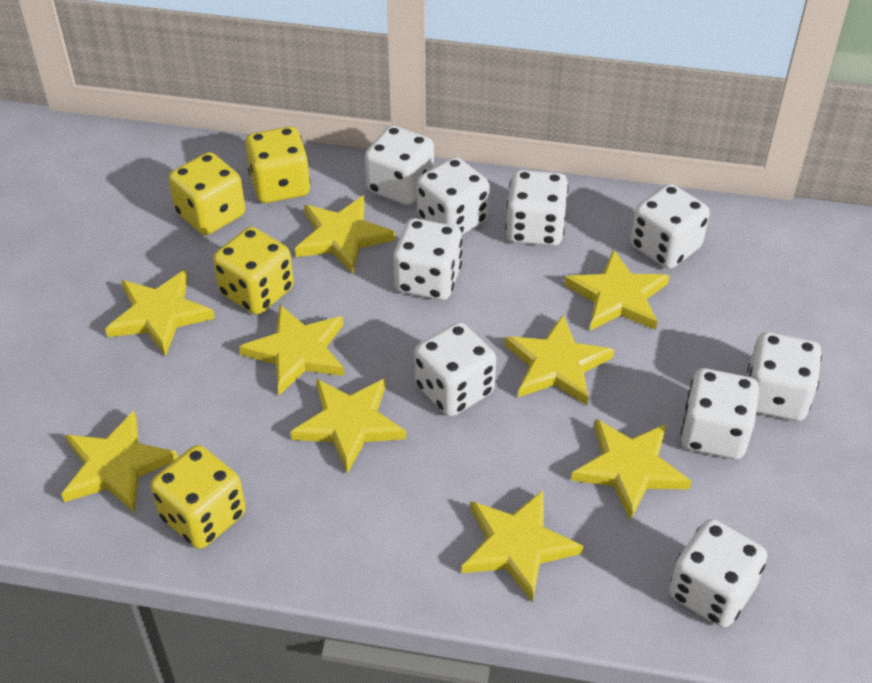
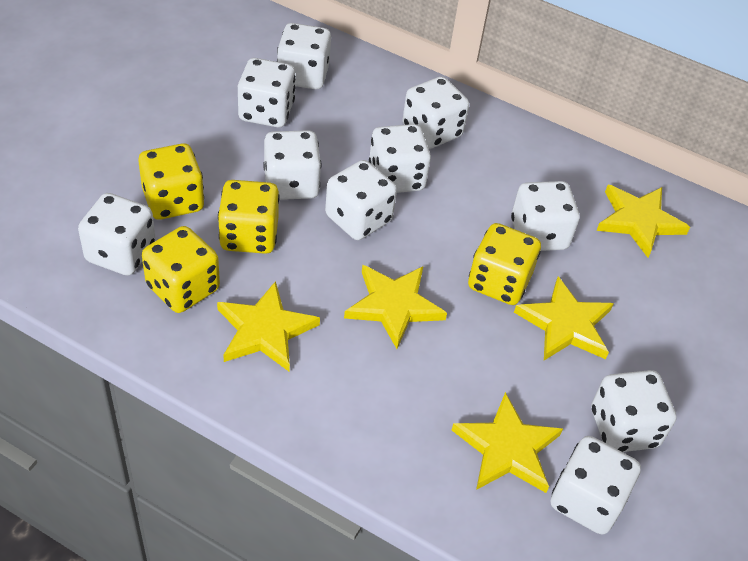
white dice: [365,125,434,205] [394,218,462,300] [414,322,496,417] [417,157,490,235] [505,170,569,246] [630,184,710,269] [669,519,767,628] [681,368,759,459] [747,332,822,421] = 9 -> [78,193,156,276] [238,58,296,127] [263,130,321,200] [277,23,331,89] [325,160,397,240] [369,124,431,193] [402,77,469,149] [511,181,580,251] [551,436,641,534] [591,370,676,452] = 10
yellow star: [61,411,178,513] [105,270,215,357] [239,305,344,395] [290,378,406,474] [295,195,395,274] [462,490,583,603] [505,315,614,405] [564,249,670,330] [571,419,692,521] = 9 -> [217,281,320,371] [344,265,447,349] [452,392,563,493] [514,277,614,360] [596,185,690,258] = 5

